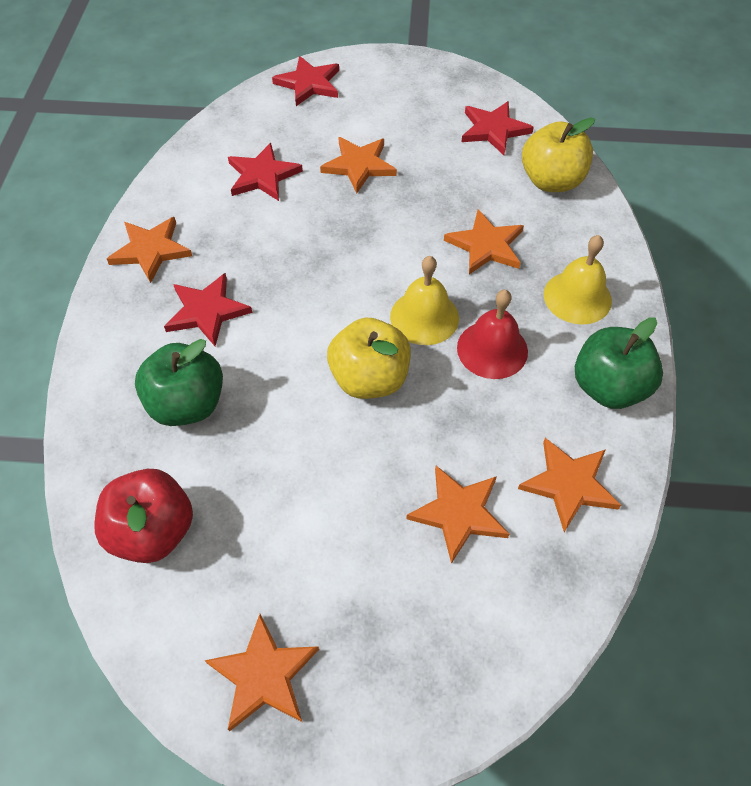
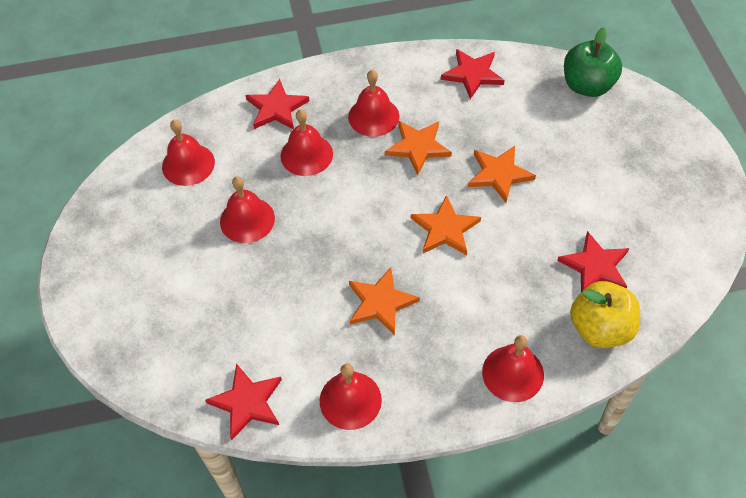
green apple: [135,339,223,426] [575,317,663,409] = 2 -> [564,27,622,97] = 1
orange star: [107,217,192,283] [205,614,319,731] [320,137,397,194] [406,466,510,564] [444,209,524,274] [518,438,621,532] = 6 -> [349,267,420,335] [385,121,452,175] [411,195,481,255] [468,146,536,203] = 4
red apple: [94,469,193,563] = 1 -> none = 0
red bell: [457,290,528,379] = 1 -> [162,119,215,186] [220,176,275,243] [281,109,333,176] [320,364,382,430] [348,70,399,137] [482,335,544,402] = 6
yellow apple: [327,318,411,399] [522,117,595,192] = 2 -> [570,281,640,348] = 1
yellow bell: [390,256,459,345] [544,235,612,324] = 2 -> none = 0

